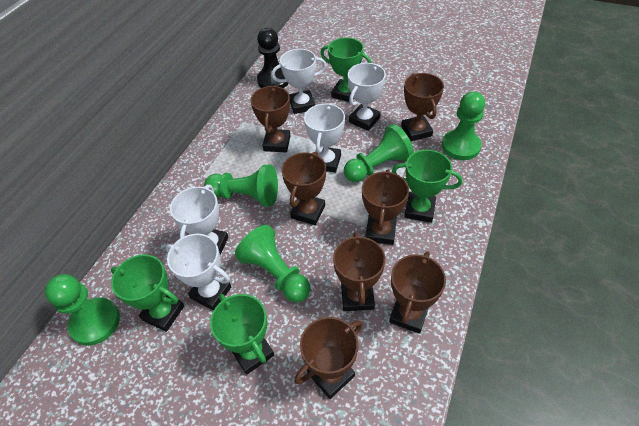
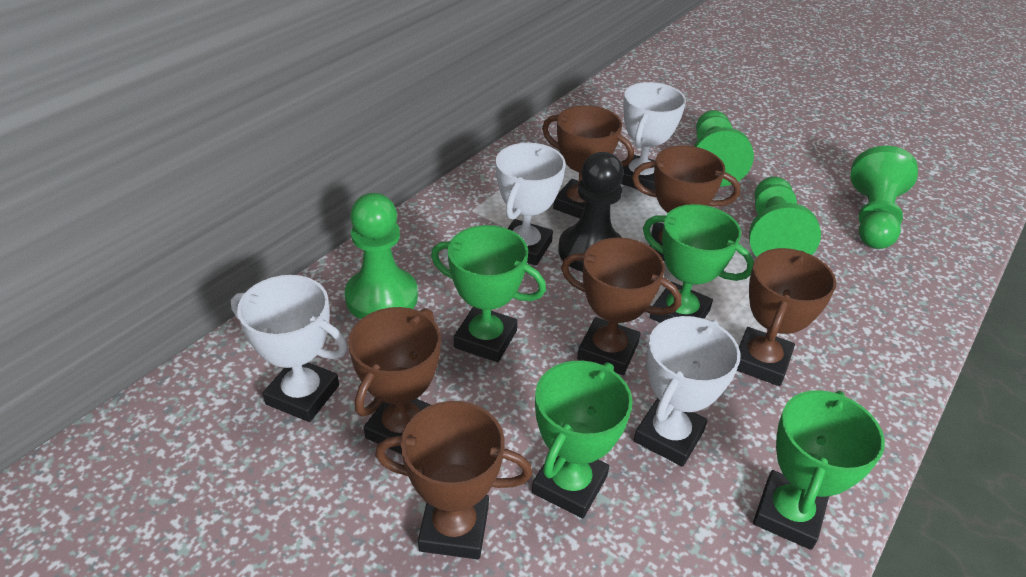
brown trophy: [250,85,291,152] [281,152,326,225] [294,317,363,399] [333,232,385,311] [362,170,409,245] [389,251,446,334] [401,73,444,141] = 7 -> [348,307,441,454] [375,401,532,559] [542,105,634,218] [561,237,682,375] [632,145,740,261] [737,248,837,386] = 6
green pawn: [45,274,120,345] [204,165,278,206] [235,225,311,302] [344,124,414,182] [442,91,485,160] = 5 -> [345,193,418,319] [694,110,754,187] [749,176,821,257] [851,146,918,249] = 4
white trophy: [166,234,232,311] [170,185,228,255] [271,49,326,114] [304,103,345,173] [348,63,386,131] = 5 -> [231,275,348,422] [496,143,566,265] [621,82,686,191] [634,316,741,467] = 4

